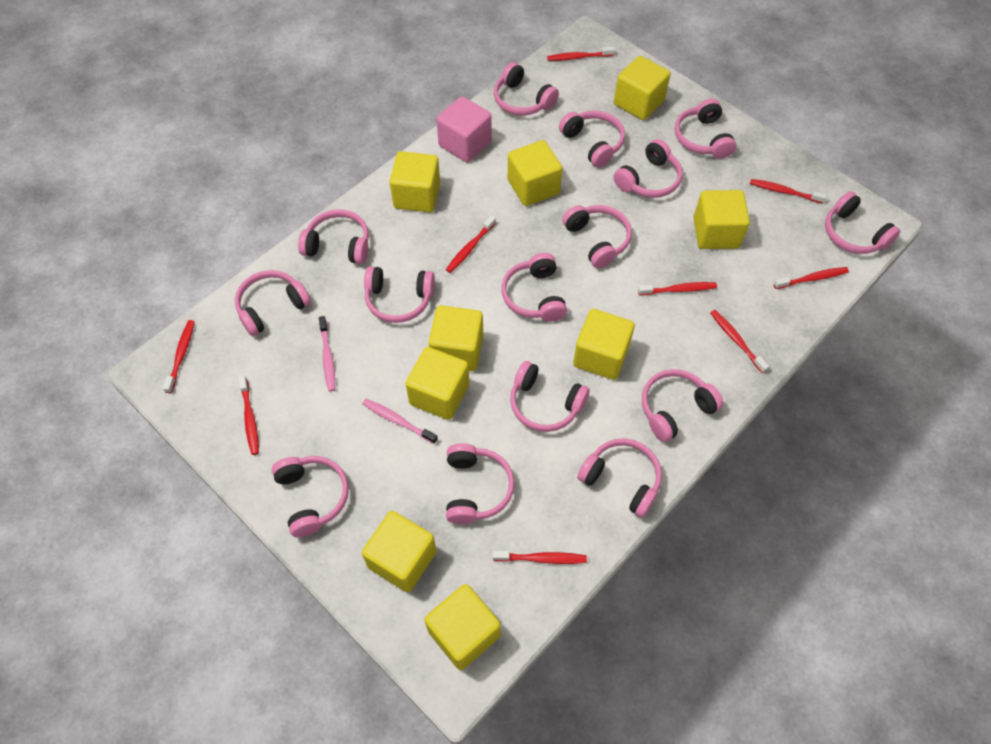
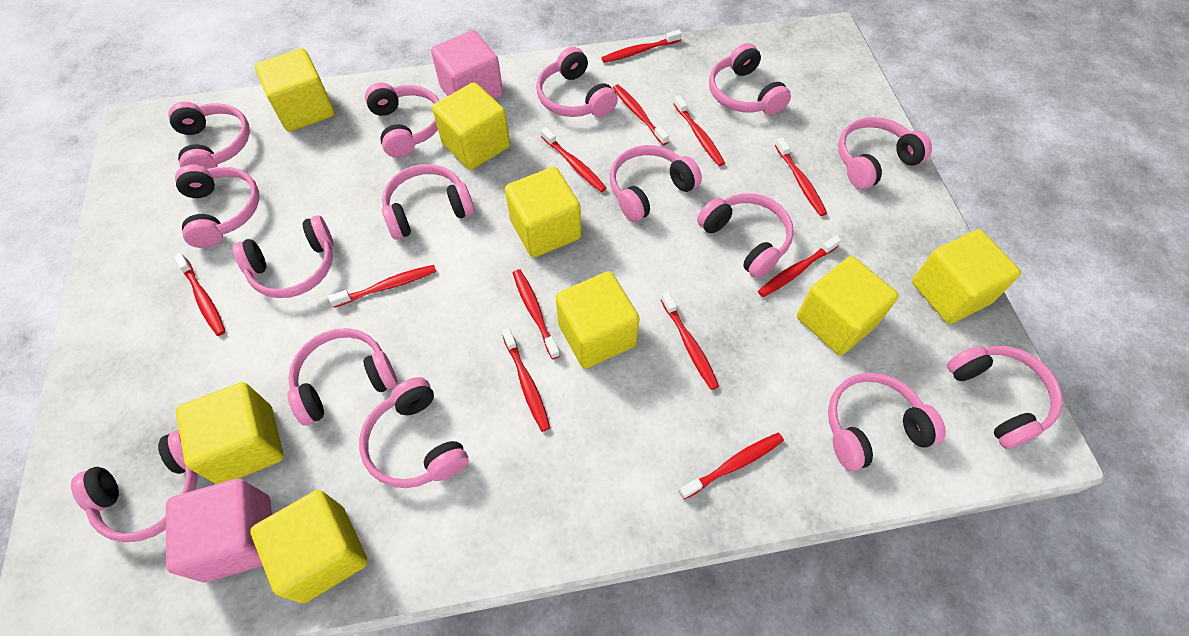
pink cube: [436,96,492,162] = 1 -> [166,479,272,582] [431,30,503,100] = 2
pink toothbrush: [319,316,335,392] [362,399,438,444] = 2 -> none = 0
red toothbrush: [163,320,195,393] [238,375,259,455] [446,215,496,273] [493,551,587,564] [547,47,615,61] [638,282,717,295] [711,310,769,373] [750,179,827,203] [774,267,849,289] = 9 -> [174,253,225,336] [328,265,436,308] [502,328,550,432] [513,269,560,359] [541,127,606,192] [602,30,682,63] [613,85,669,145] [661,292,719,390] [674,95,725,166] [679,433,784,499] [758,235,841,297] [775,137,827,216] = 12
yellow cube: [362,511,436,592] [389,151,440,212] [406,347,469,420] [424,584,501,670] [429,305,483,371] [508,140,562,206] [573,309,635,380] [614,56,671,120] [693,190,750,249] = 9 -> [176,382,284,484] [250,490,368,603] [255,48,334,132] [432,82,510,170] [505,167,581,257] [556,271,640,369] [797,256,899,355] [912,229,1021,324] = 8

